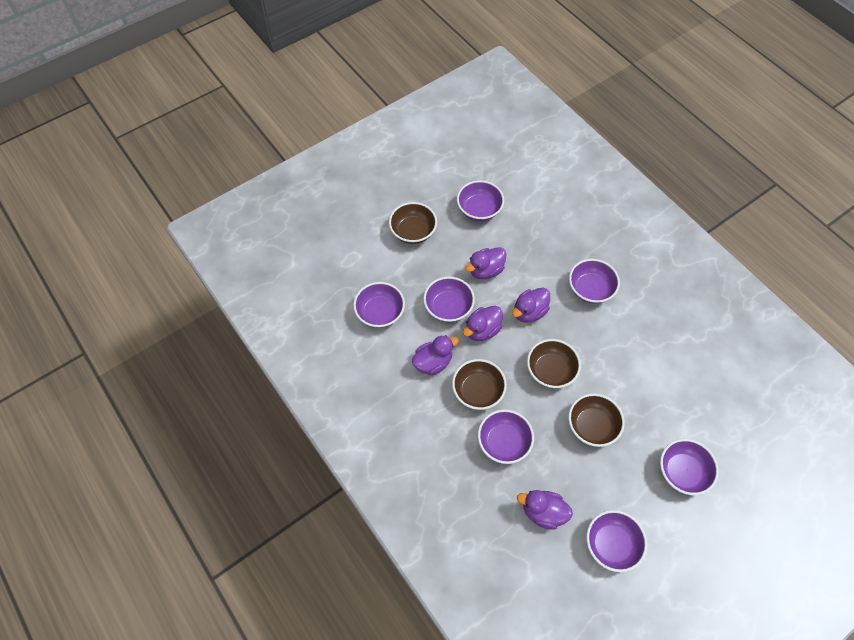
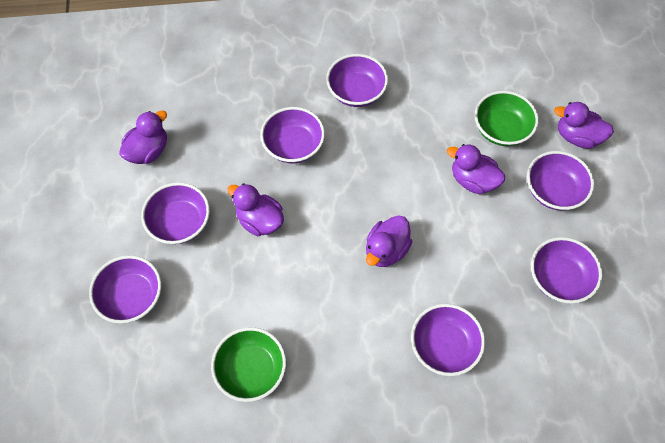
brown bowl: [389,202,437,244] [452,359,507,410] [527,339,581,388] [568,393,625,447] = 4 -> none = 0
green bowl: none = 0 -> [211,327,286,402] [475,91,539,146] = 2

